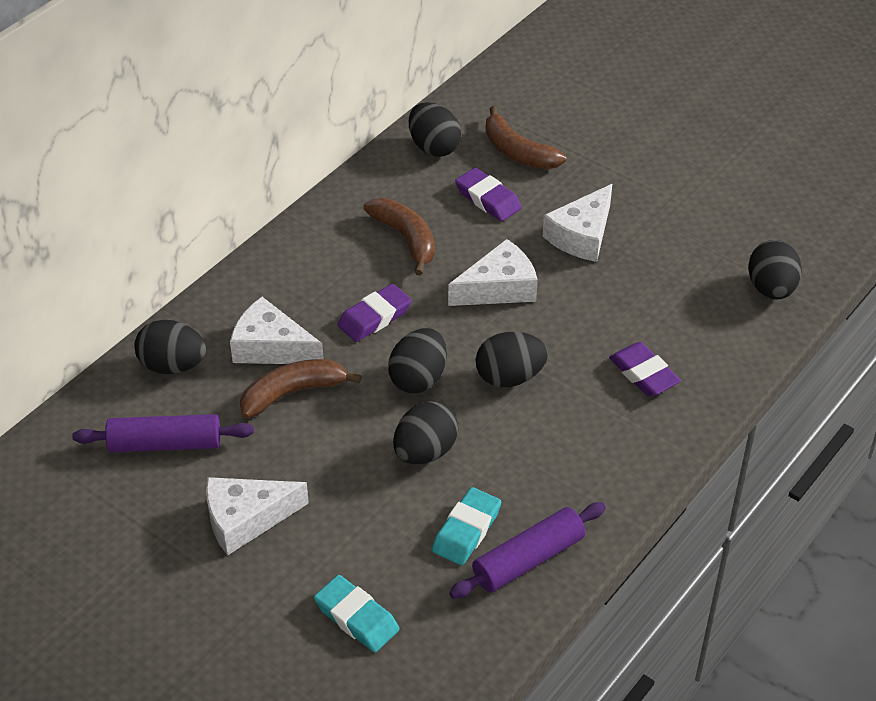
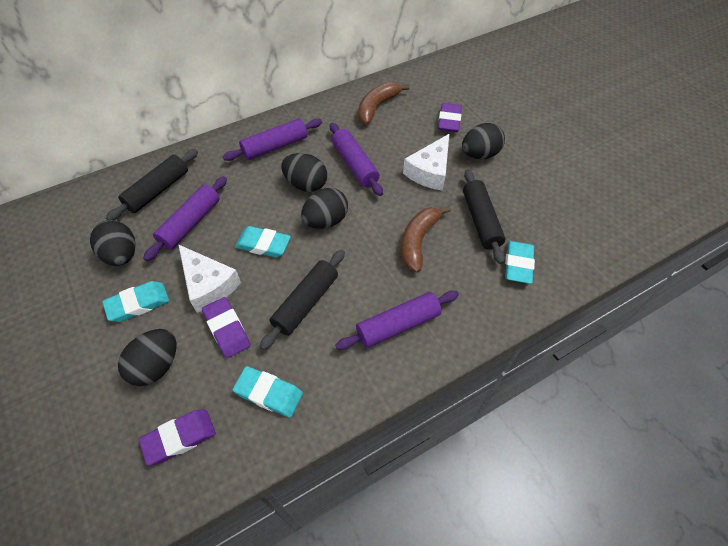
black egg: [134,320,206,374] [388,328,447,393] [393,401,458,464] [409,102,461,157] [476,332,548,387] [748,240,802,300] = 6 -> [90,220,136,266] [118,329,177,386] [281,153,327,192] [301,188,348,229] [462,123,505,159] = 5
black rolling pin: none = 0 -> [106,149,198,220] [260,250,345,350] [463,169,506,264] = 3
brown banana: [240,359,362,418] [363,198,435,276] [485,106,566,169] = 3 -> [358,82,410,125] [401,206,451,272] = 2
purple rolling pin: [72,414,254,452] [449,502,606,598] = 2 -> [143,176,227,261] [223,118,322,161] [330,123,383,196] [335,291,459,350] = 4
turquoise eraser: [314,575,400,652] [432,487,501,565] = 2 -> [102,281,169,322] [233,366,303,418] [235,226,291,258] [505,241,535,284] = 4
white cheese: [206,477,309,555] [230,297,324,364] [448,239,538,306] [543,184,612,262] = 4 -> [178,244,241,313] [403,134,449,191] = 2

